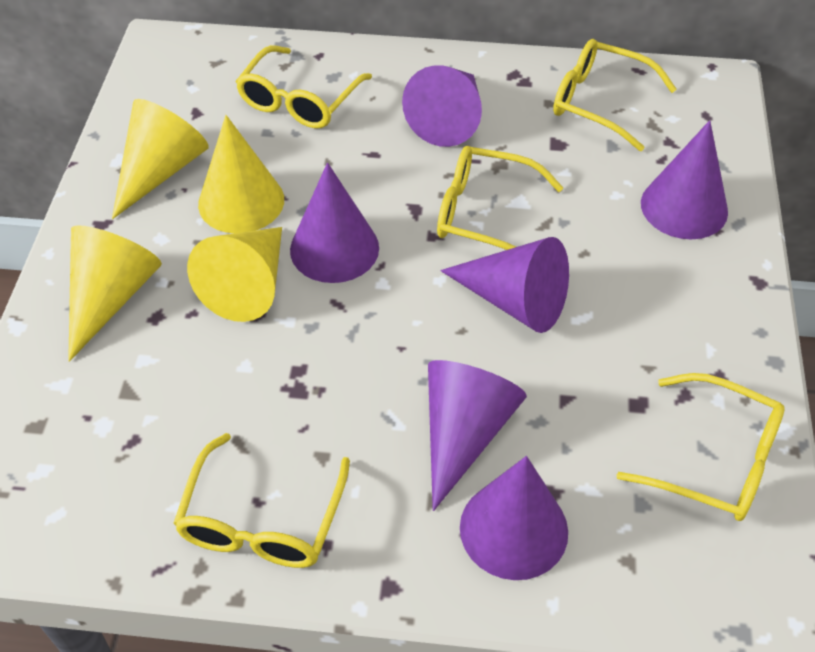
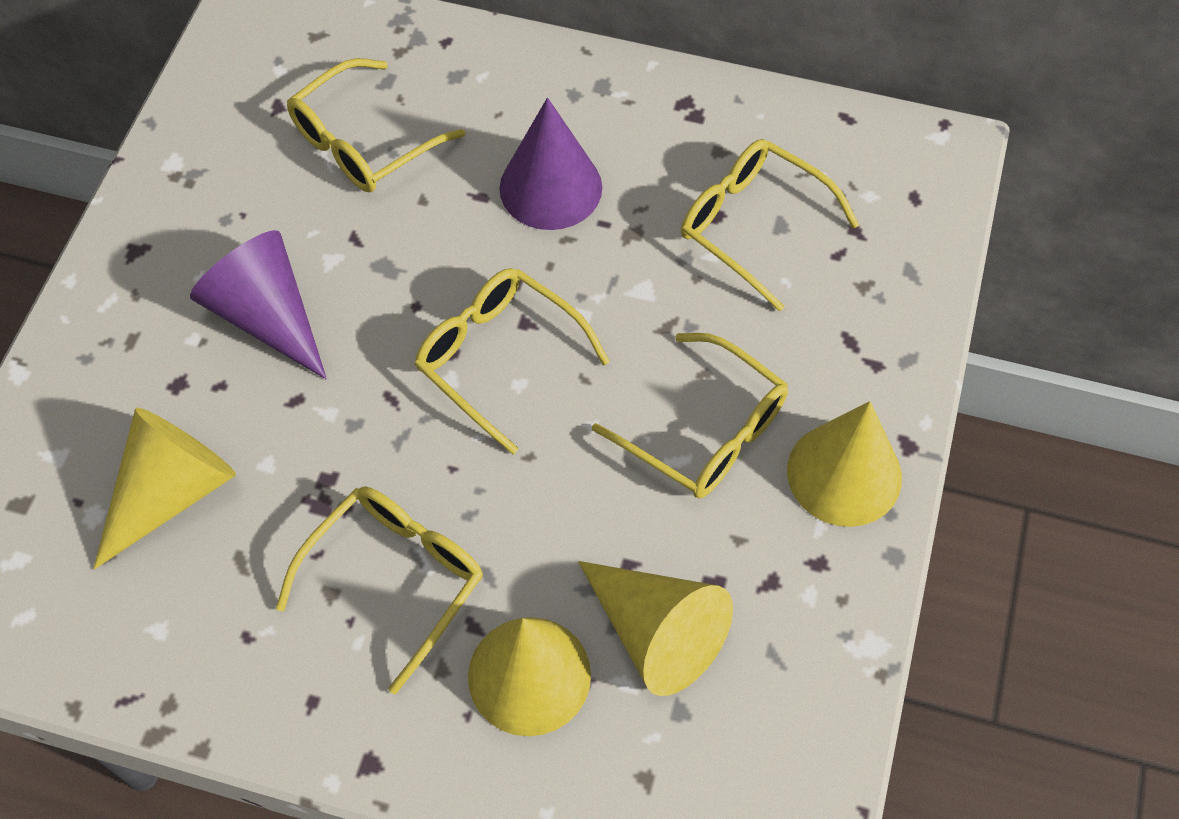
purple cone: [290,163,379,283] [402,65,482,147] [428,360,527,511] [440,237,569,333] [460,456,568,580] [641,120,728,239] = 6 -> [190,230,327,379] [499,98,602,230] = 2

